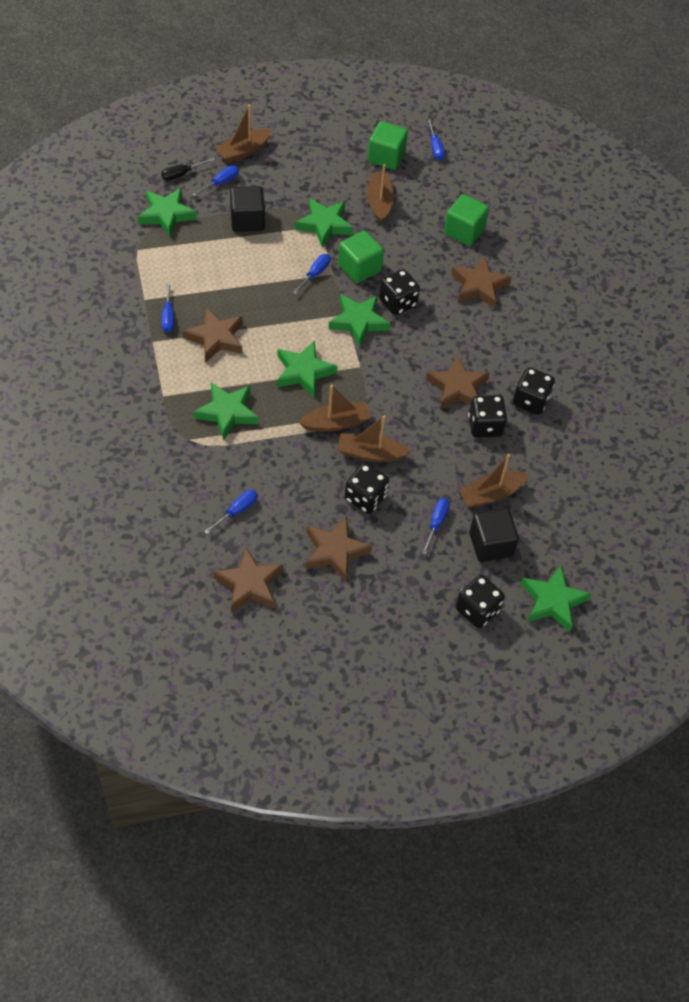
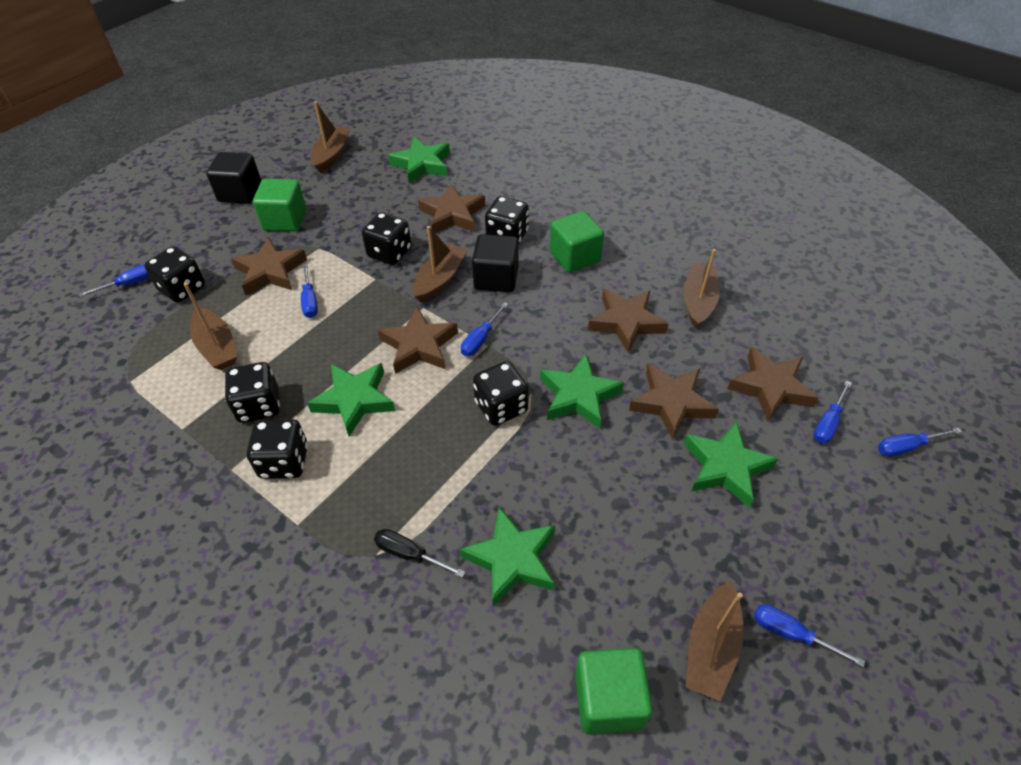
black dice: [345,463,389,514] [379,269,420,315] [456,575,505,628] [468,395,507,438] [513,367,555,415] = 5 -> [144,246,205,303] [225,362,280,423] [247,419,308,479] [362,212,411,265] [473,361,529,426] [485,196,529,245] = 6
brown star: [183,307,243,363] [213,547,283,613] [306,517,372,581] [426,355,489,409] [451,256,512,308] = 5 -> [231,237,307,296] [378,306,458,374] [418,183,485,233] [588,289,668,353] [629,364,719,440] [727,347,818,421] = 6
green star: [138,188,197,237] [194,383,259,440] [277,341,338,397] [295,198,354,248] [328,294,391,347] [521,565,591,632] = 6 -> [307,363,395,437] [388,137,450,184] [459,507,555,606] [540,354,624,429] [684,421,778,508] = 5

